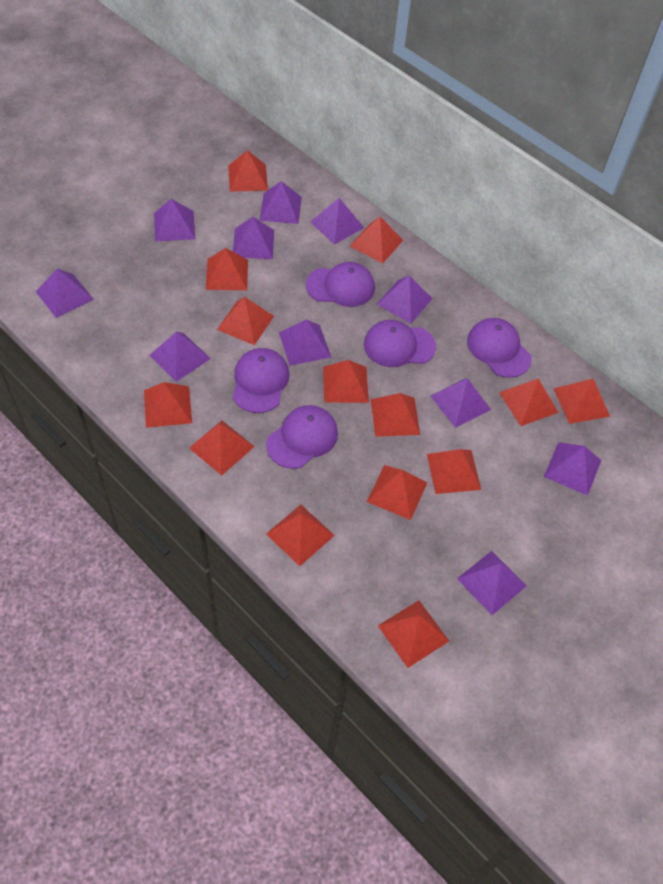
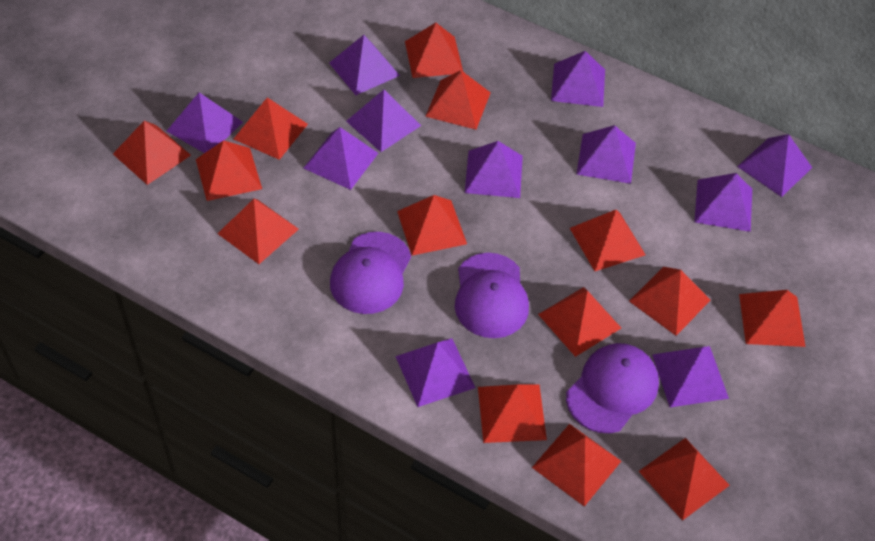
purple cap: [233,348,289,413] [266,405,338,469] [306,262,375,307] [364,320,436,367] [467,318,532,378] = 5 -> [330,232,411,314] [455,253,529,338] [566,343,659,433] = 3

